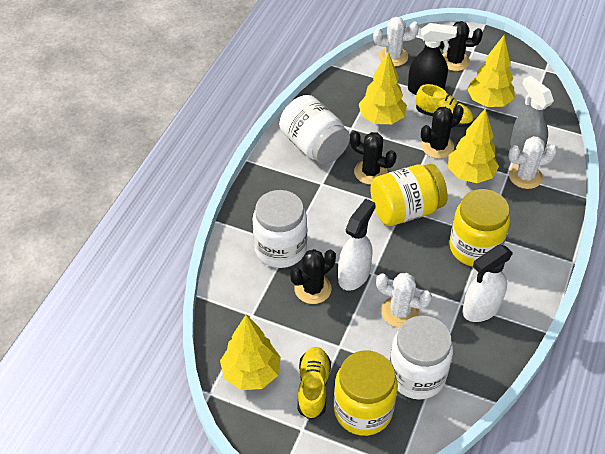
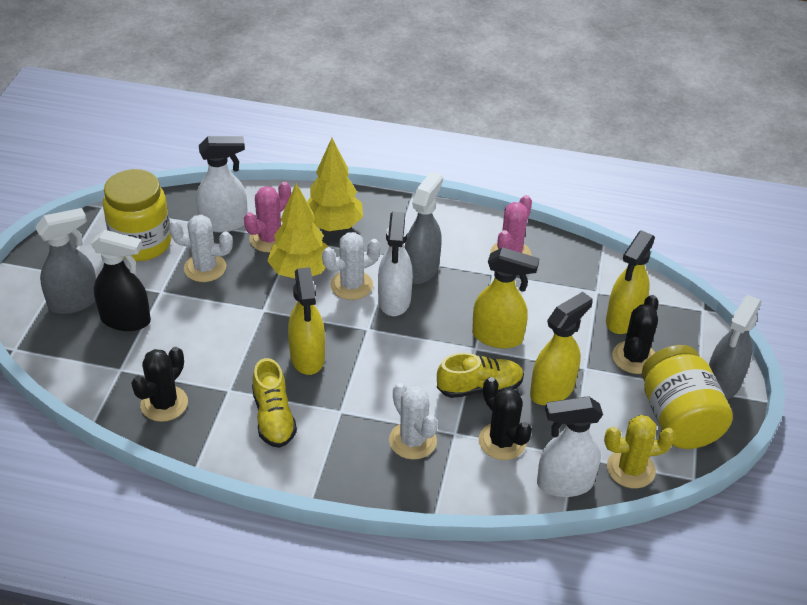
black cactus: [290,249,336,304] [350,131,397,185] [421,105,464,159] [440,21,483,71] = 4 -> [131,347,188,422] [479,377,532,460] [612,295,659,374] = 3
grey spray bottle: [510,76,554,153] = 1 -> [35,208,96,314] [404,171,443,284] [709,295,762,399] = 3
pink cactus: none = 0 -> [244,182,291,253] [490,195,532,256] = 2
white jar: [253,190,307,268] [279,95,350,164] [389,316,453,400] = 3 -> none = 0
white spray bottle: [338,199,376,291] [462,245,513,322] = 2 -> [196,136,247,232] [378,212,413,316] [537,396,603,497] = 3
yellow cactus: none = 0 -> [604,415,675,488] = 1
yellow jar: [334,351,398,436] [370,164,448,226] [449,189,510,266] = 3 -> [103,169,171,261] [642,345,733,449] = 2
yellow spray bottle: none = 0 -> [288,267,325,375] [472,247,539,349] [530,292,593,405] [606,230,655,334] = 4
yellow tree: [220,315,281,390] [359,52,407,124] [448,109,499,183] [467,35,515,107] = 4 -> [268,183,328,278] [307,138,363,231] = 2

